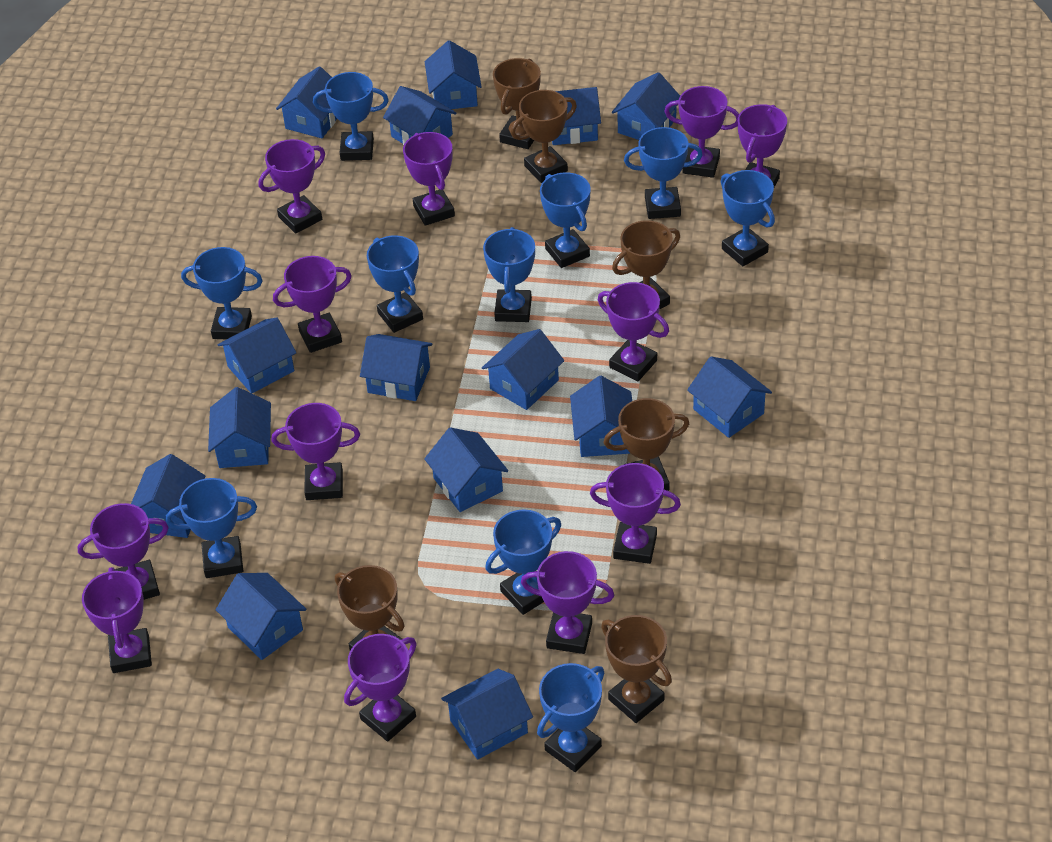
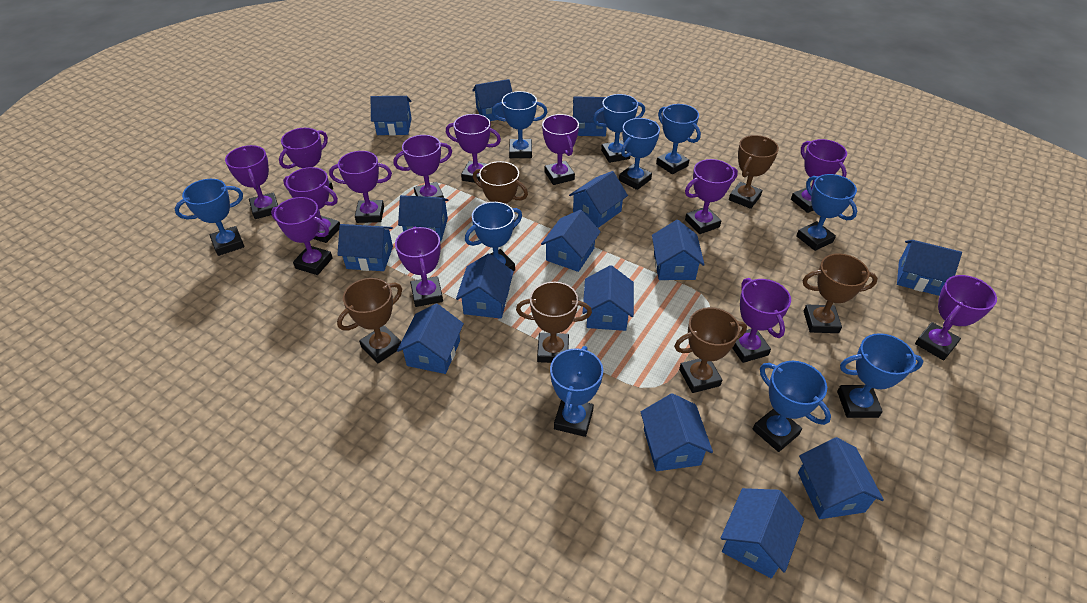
purple trophy: [77,503,169,600] [82,567,152,673] [259,139,325,234] [271,403,360,500] [273,256,352,353] [344,634,417,742] [403,132,455,226] [521,551,614,654] [590,463,681,564] [598,282,669,381] [664,86,739,178] [738,104,787,187] = 12 -> [225,145,278,219] [271,197,333,275] [279,128,333,189] [283,167,340,243] [329,151,392,223] [393,135,452,198] [395,227,443,307] [446,114,501,183] [542,114,579,185] [685,159,738,234] [732,278,791,363] [791,139,847,213] [915,275,997,360] = 13

